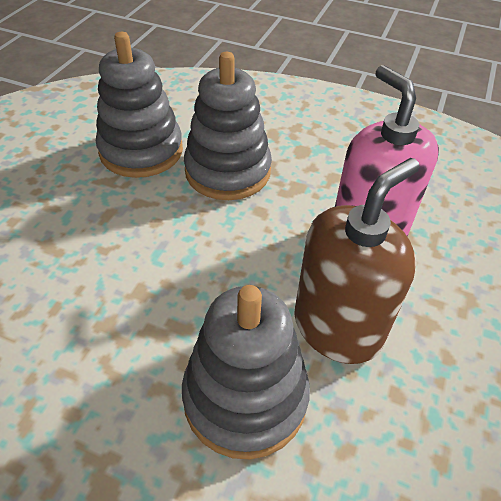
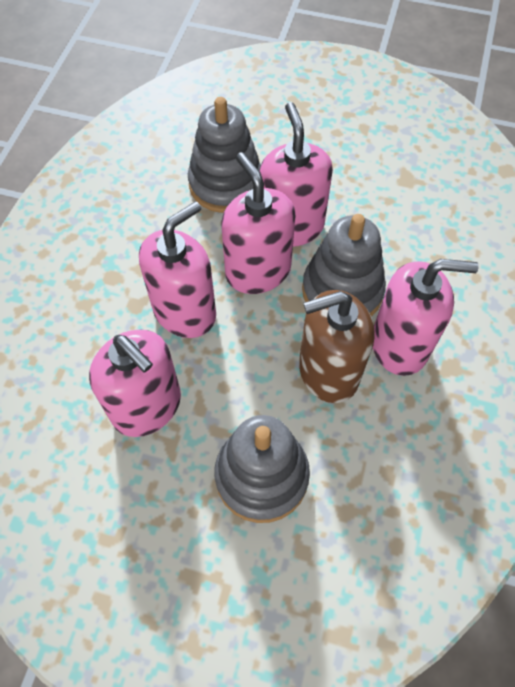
pink soap dispenser: [335,65,439,237] = 1 -> [89,330,181,437] [139,201,216,338] [221,152,296,294] [260,102,333,247] [373,259,479,376] = 5

